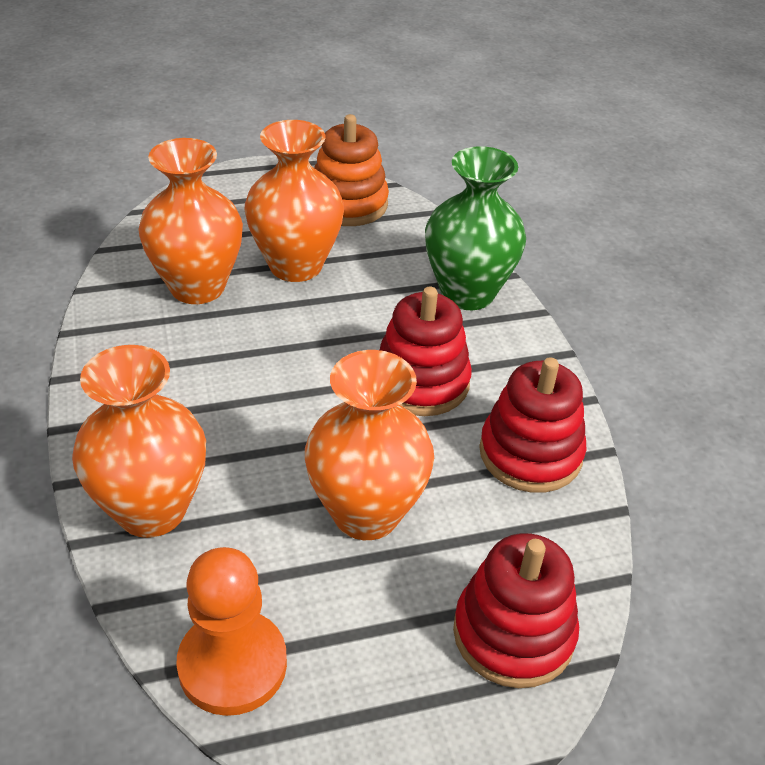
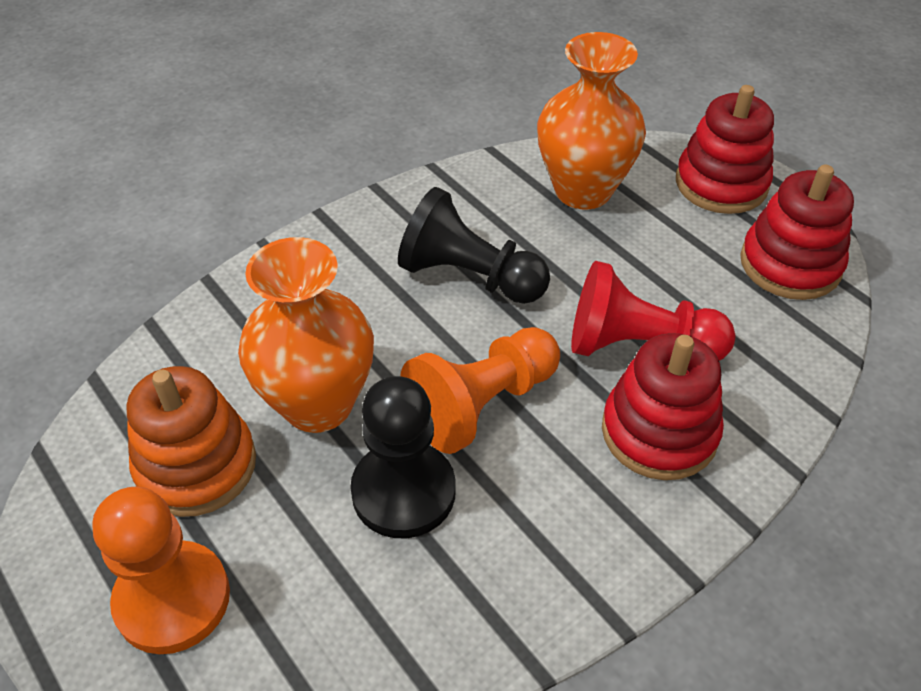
black pawn: none = 0 -> [350,376,456,538] [398,187,550,304] = 2
green vase: [425,146,526,310] = 1 -> none = 0
orange pawn: [176,547,287,716] = 1 -> [92,487,230,654] [400,327,560,454] = 2
orange vase: [72,345,206,538] [138,138,243,304] [245,120,344,282] [305,350,434,540] = 4 -> [238,237,374,433] [537,32,646,209] = 2
red pawn: none = 0 -> [571,261,735,361] = 1

